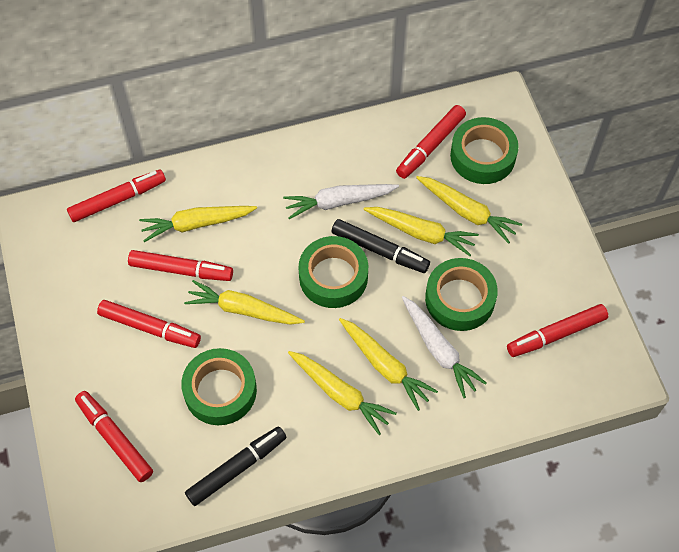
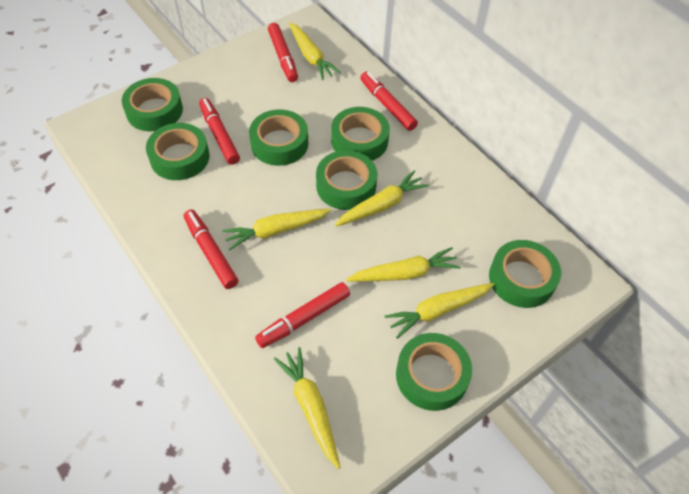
black marker: [185,426,286,506] [331,219,430,273] = 2 -> none = 0
green tape: [181,348,257,425] [298,236,368,308] [425,258,498,331] [450,117,519,184] = 4 -> [122,78,183,132] [146,123,210,180] [249,109,308,166] [316,150,377,210] [331,107,390,160] [396,333,472,411] [489,240,561,308] = 7
red marker: [67,169,166,222] [75,391,153,482] [97,300,201,348] [128,250,233,281] [396,105,466,179] [507,304,608,357] = 6 -> [184,210,238,289] [199,98,240,165] [255,282,350,348] [268,23,298,82] [360,72,418,131] = 5
white carrot: [283,184,399,219] [402,296,487,398] = 2 -> none = 0

